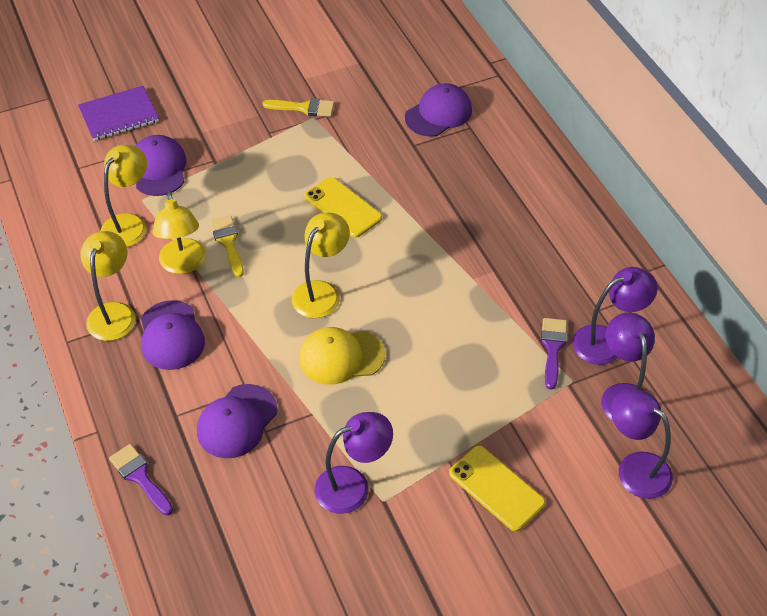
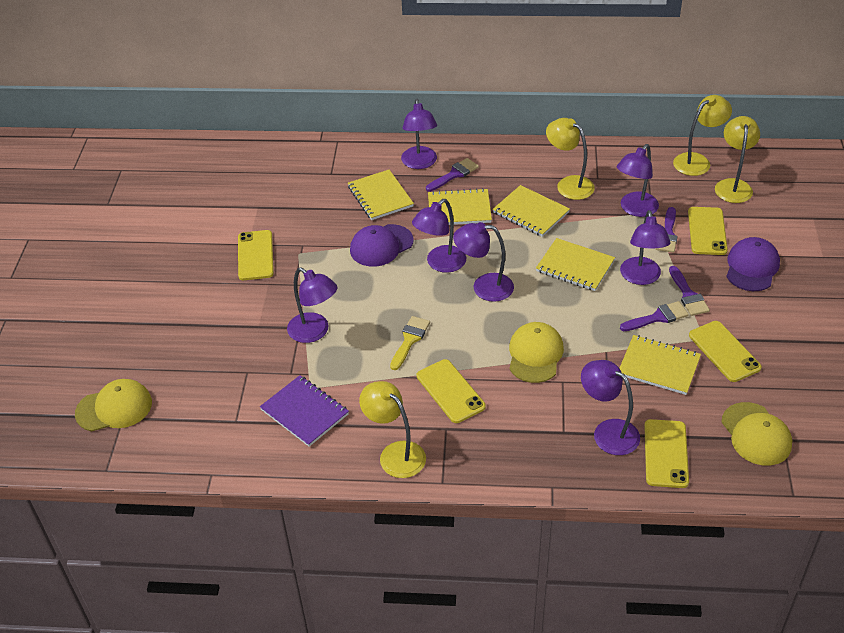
purple brush: [109,444,173,515] [541,318,567,390] = 2 -> [426,158,479,192] [620,301,689,331] [655,207,678,253] [669,266,710,316] = 4
purple cap: [136,135,186,196] [141,300,205,370] [197,384,277,458] [405,83,472,137] = 4 -> [350,224,414,266] [726,237,780,291] = 2
purple lamp: [315,412,393,514] [572,267,658,365] [601,312,655,421] [611,388,673,499] = 4 -> [287,267,338,343] [401,99,437,169] [412,199,466,273] [453,222,514,302] [581,360,640,455] [617,144,659,217] [620,210,671,285] = 7
yellow brush: [210,216,244,277] [263,98,334,117] = 2 -> [390,316,430,370] = 1
yellow cap: [299,327,385,385] = 1 -> [75,379,152,431] [509,322,564,383] [721,402,792,466] = 3
yellow notebook: none = 0 -> [348,170,414,220] [428,188,492,225] [493,185,570,237] [536,238,615,291] [619,335,701,395] = 5
yellow phone: [304,177,382,238] [449,446,546,532] = 2 -> [238,230,274,280] [417,359,486,423] [644,419,689,488] [688,207,728,255] [689,321,762,382] = 5

